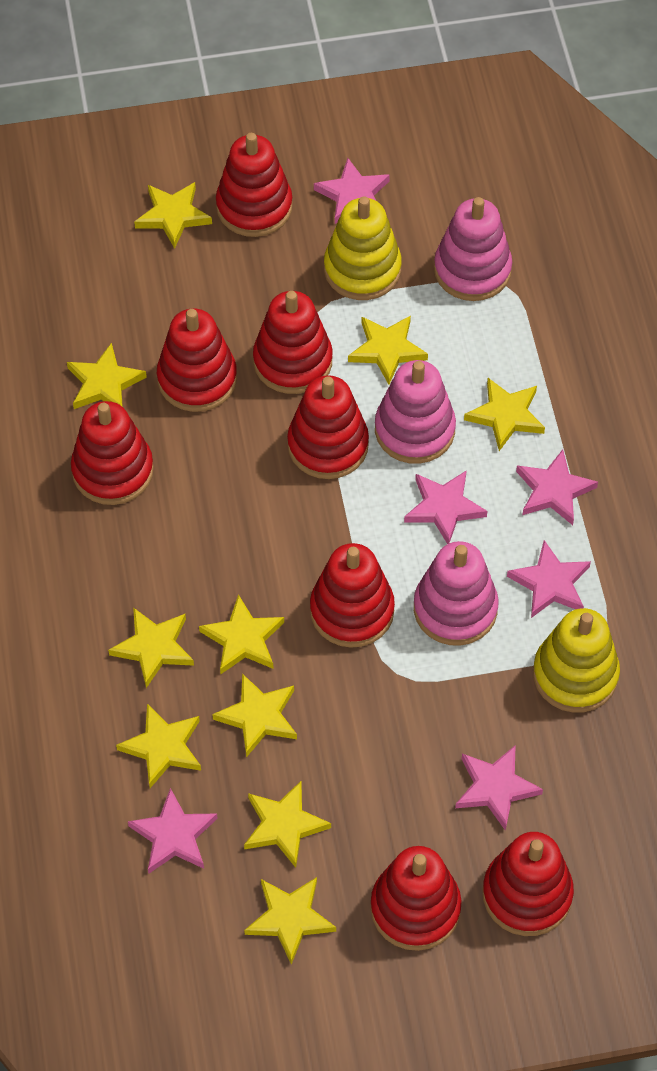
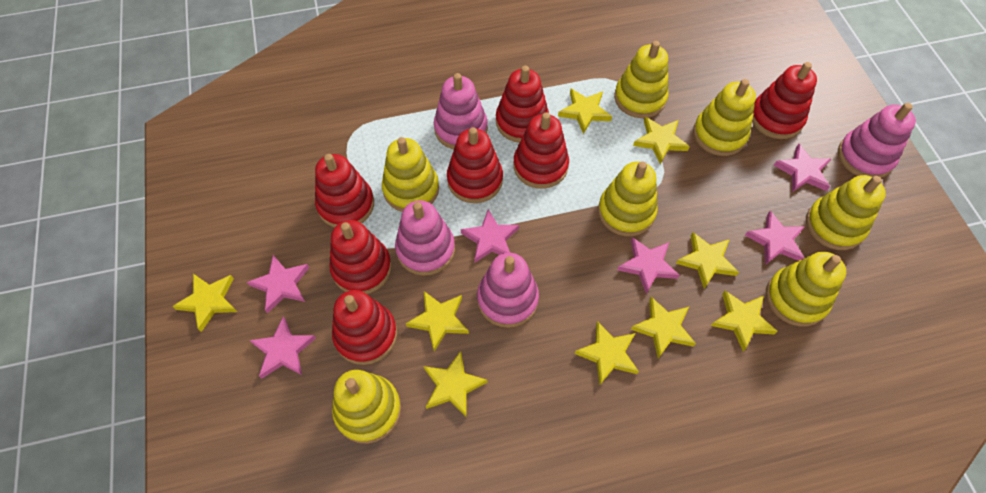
pink stacking toy: [375,360,456,464] [414,541,499,646] [434,197,512,301] = 3 -> [395,200,455,276] [434,73,488,149] [477,253,539,328] [838,103,916,178] = 4
red stacking toy: [71,401,154,505] [157,309,237,412] [216,133,293,237] [253,291,333,394] [287,375,369,479] [310,543,395,648] [371,846,462,951] [482,832,574,936] = 8 -> [315,154,374,228] [329,220,392,294] [332,290,397,365] [447,127,503,203] [496,66,549,143] [513,112,569,189] [752,62,817,139] = 7
yellow stacking toy: [324,196,402,300] [533,608,620,713] = 2 -> [332,370,401,444] [382,137,439,212] [598,161,658,236] [614,41,668,118] [693,79,756,156] [766,252,846,326] [806,175,886,250] = 7
yellow star: [67,343,147,409] [108,608,194,688] [116,704,201,788] [134,182,212,249] [199,594,284,674] [212,674,297,758] [244,781,331,868] [244,877,336,965] [348,316,428,385] [464,378,545,451] = 10 -> [172,274,237,332] [406,291,469,351] [423,351,488,418] [558,89,612,134] [575,321,639,385] [631,297,696,359] [633,117,690,164] [676,232,739,289] [711,291,778,351] = 9

